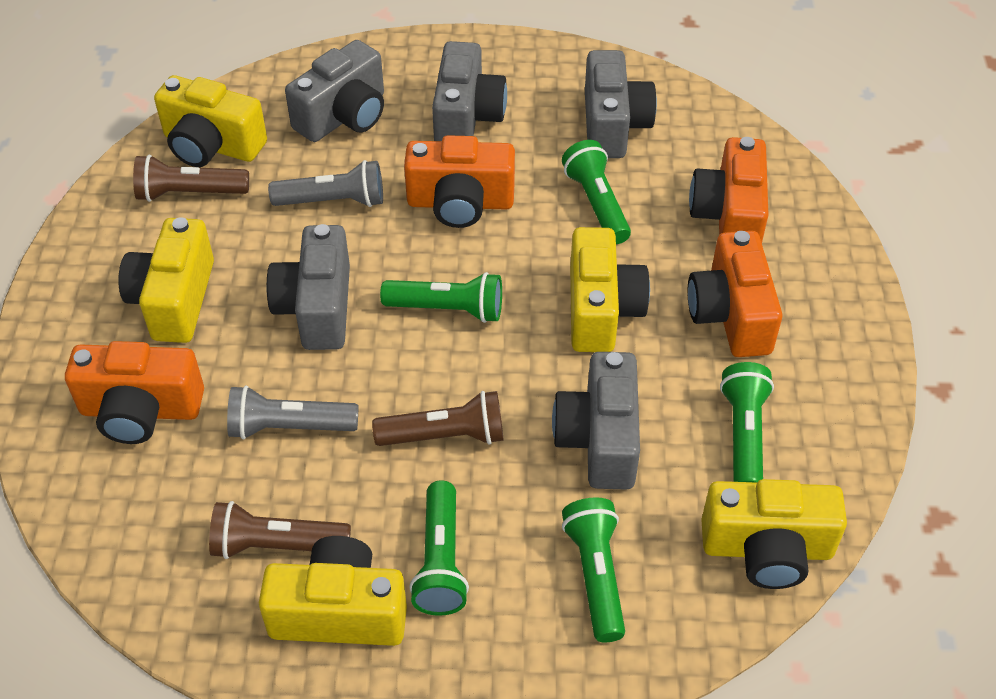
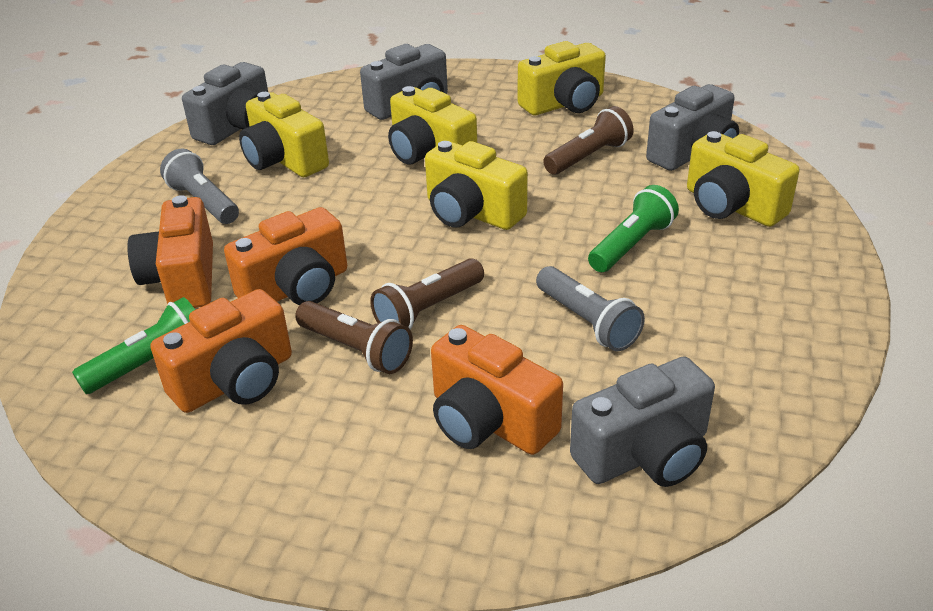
green flashlight: [380,272,502,323] [409,480,469,616] [562,140,631,244] [562,497,625,642] [720,362,774,483] = 5 -> [72,297,195,394] [588,185,679,272] = 2
grey camera: [266,224,350,350] [285,40,384,142] [432,41,507,141] [552,352,640,490] [585,50,657,158] = 5 -> [182,62,268,145] [360,44,448,120] [570,357,715,487] [646,84,739,171] = 4

